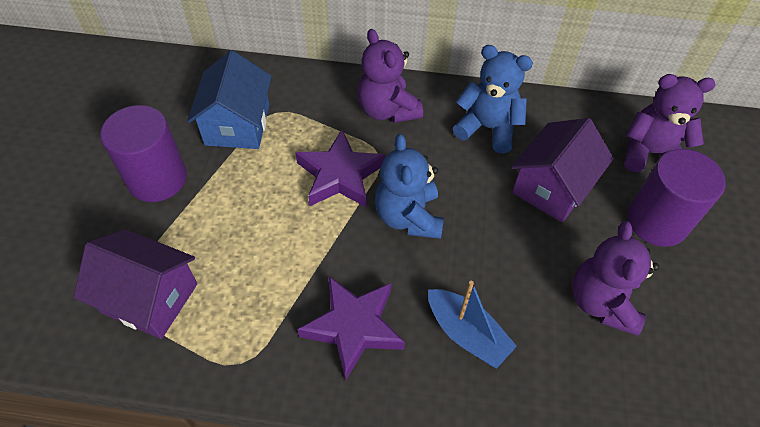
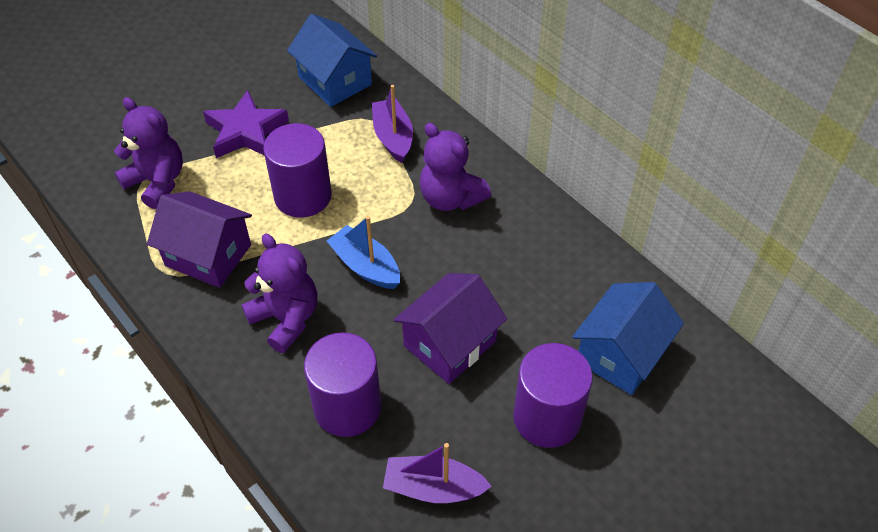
blue house: [187,50,272,149] = 1 -> [287,14,377,107] [572,282,684,395] = 2
blue teddy bear: [375,134,444,239] [453,45,533,153] = 2 -> none = 0
purple boat: none = 0 -> [372,85,413,163] [383,443,492,503] = 2
purple cylinder: [100,105,187,202] [627,149,726,247] = 2 -> [263,123,332,218] [304,333,381,437] [513,343,593,448] = 3
purple star: [295,130,385,208] [297,275,405,380] = 2 -> [203,90,289,158] = 1

